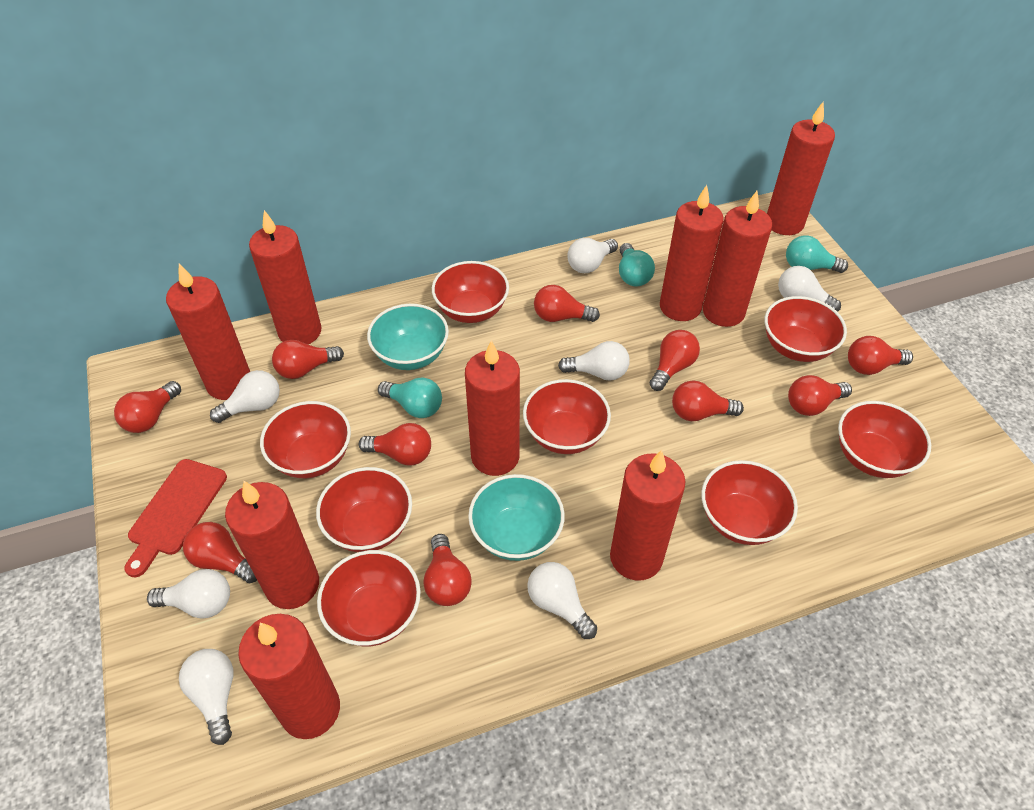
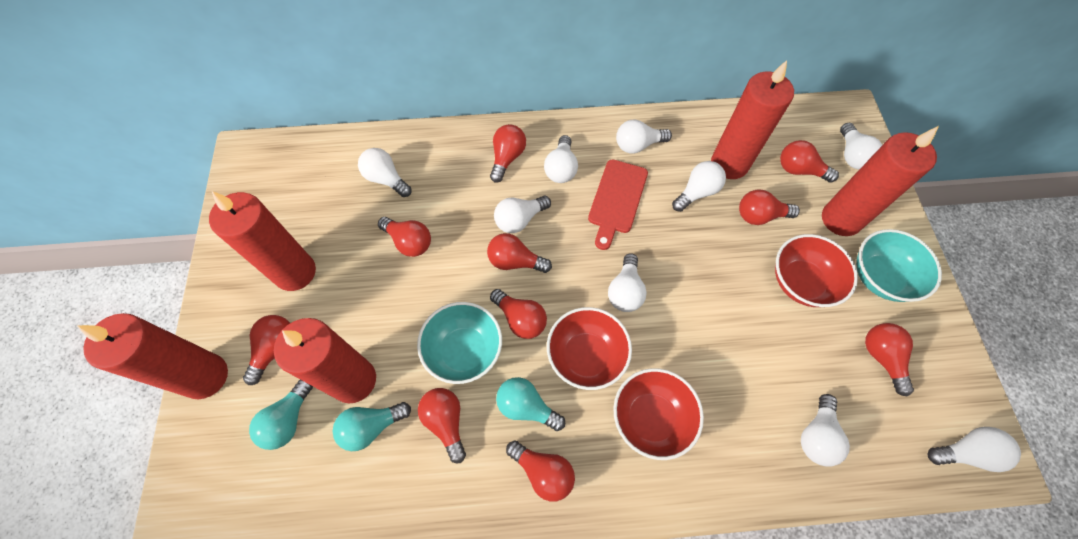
red bowl: [260,401,351,478] [316,467,412,552] [317,550,421,646] [432,261,509,323] [523,379,611,454] [701,460,798,545] [765,296,847,362] [838,401,931,478] = 8 -> [547,307,632,390] [613,368,704,460] [775,234,858,307] = 3
red candle: [166,264,250,400] [225,481,319,609] [238,614,340,739] [249,210,322,344] [465,341,520,476] [610,450,686,581] [660,185,724,321] [703,191,772,327] [767,102,835,235] = 9 -> [76,313,228,399] [209,191,316,291] [274,318,376,403] [711,60,794,179] [822,126,939,236] = 5
white light bulb: [147,569,230,619] [179,649,234,745] [210,370,280,423] [527,562,597,639] [558,341,630,381] [567,238,618,273] [778,266,841,312] = 7 -> [358,148,412,197] [494,196,551,233] [544,135,578,183] [608,254,647,312] [616,119,672,154] [672,161,726,212] [801,394,850,467] [840,123,882,169] [927,427,1021,472] = 9

